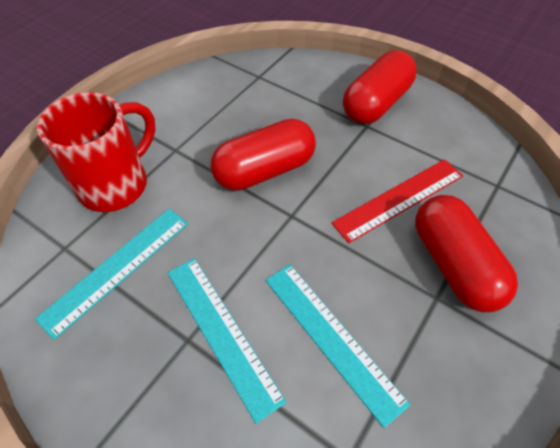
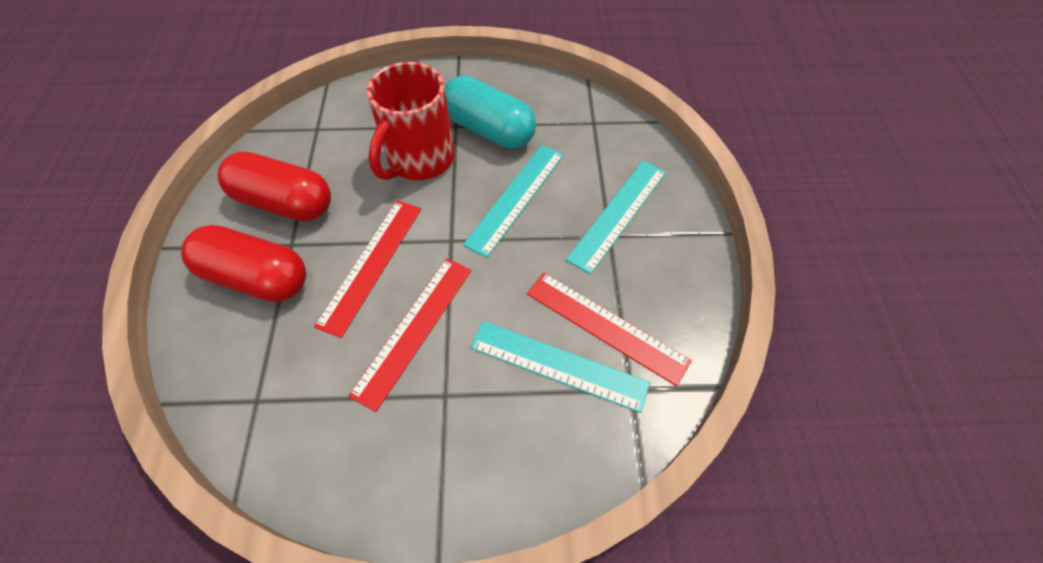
red capsule: [211,119,316,191] [343,50,416,124] [415,195,518,312] = 3 -> [181,225,306,302] [218,152,331,221] = 2
red ruler: [332,159,463,243] = 1 -> [314,200,421,338] [348,258,472,412] [527,272,692,386] = 3
turquoise capsule: none = 0 -> [445,75,536,149] = 1

